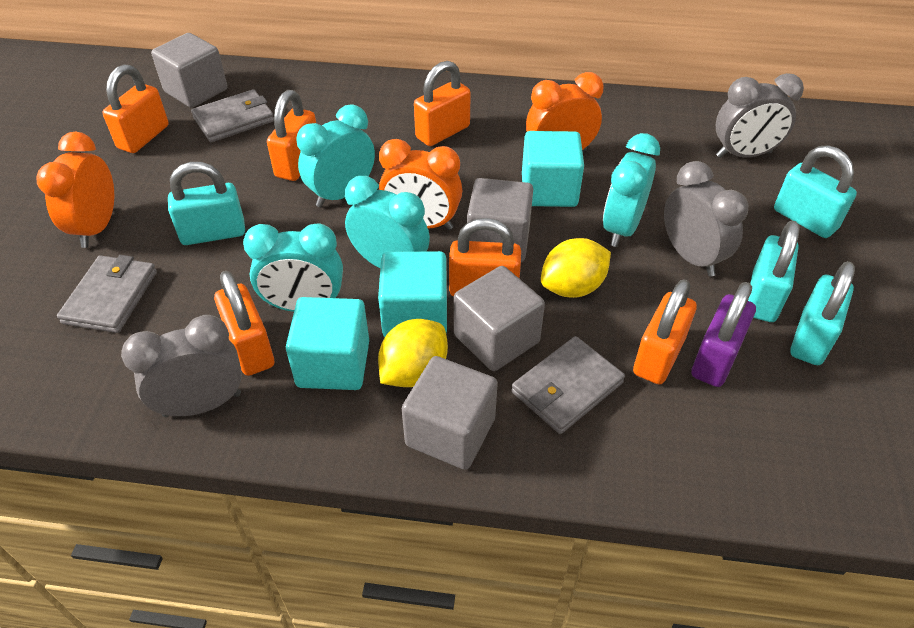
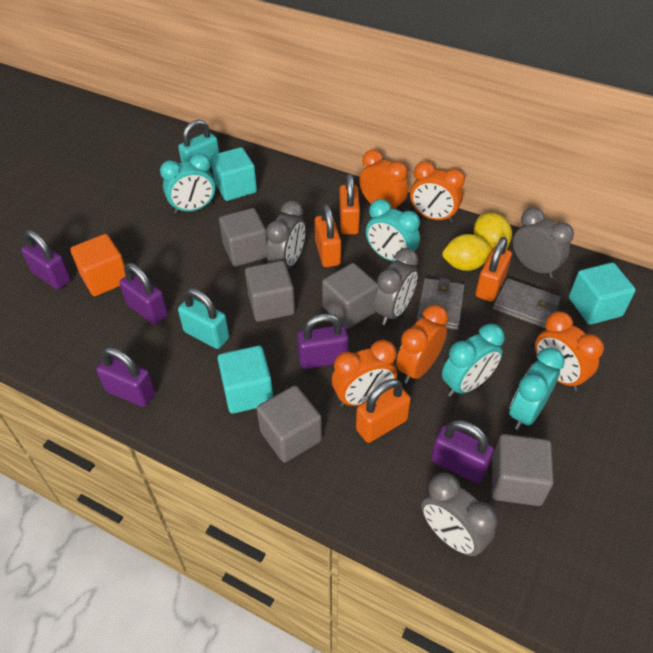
grey clock: [121,315,242,417] [664,161,748,277] [716,73,804,158] = 3 -> [266,201,305,269] [374,248,419,325] [421,472,498,557] [513,207,574,278] = 4
grey cube: [151,33,227,108] [402,356,498,470] [454,266,545,371] [467,178,533,262] = 4 -> [219,208,267,267] [245,261,295,322] [257,385,322,463] [322,263,378,329] [492,434,554,506] = 5
grey wallet: [57,255,157,333] [191,89,274,142] [511,336,625,434] = 3 -> [416,278,465,330] [493,278,561,329] = 2
orange clock: [37,132,114,248] [379,139,462,230] [526,72,604,152] = 3 -> [332,340,397,407] [359,149,408,210] [396,305,448,384] [410,161,465,223] [535,311,604,391] = 5
orange cube: none = 0 -> [70,234,126,296] = 1
orange padlock: [102,64,169,153] [214,271,274,376] [267,90,316,181] [414,61,471,146] [449,218,521,296] [633,279,697,384] = 6 -> [315,204,341,267] [339,173,360,235] [356,379,411,443] [476,237,512,302] = 4
purple padlock: [691,282,756,387] = 1 -> [21,230,71,290] [96,347,156,407] [119,263,168,325] [297,314,349,369] [431,420,494,484] = 5
turquoise padlock: [168,162,245,245] [748,220,799,322] [774,145,857,238] [790,261,855,365] = 4 -> [178,120,219,166] [178,288,229,349] = 2

